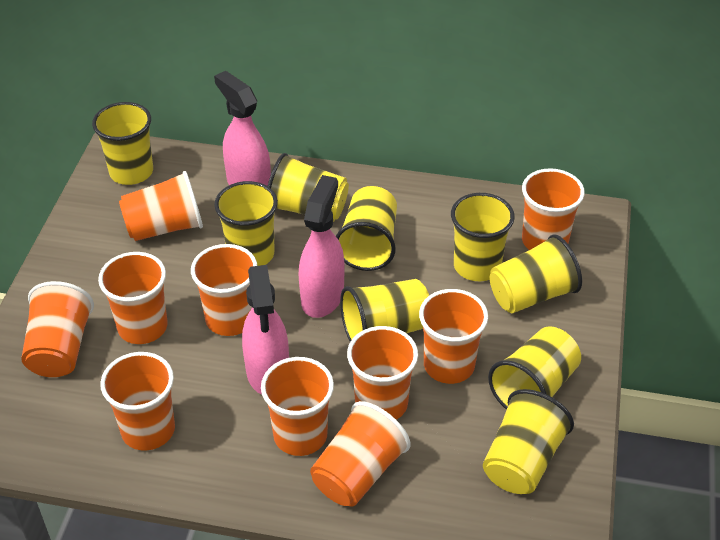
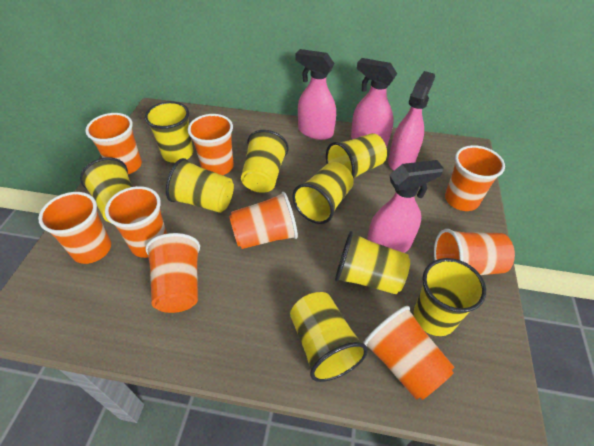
orange cup: [22,281,94,377] [98,252,168,344] [100,352,175,451] [119,171,203,241] [191,244,257,336] [261,357,334,456] [310,401,411,507] [347,326,418,420] [419,289,488,384] [522,168,585,250] = 10 -> [38,192,111,264] [85,113,142,174] [105,186,167,258] [146,233,200,313] [188,114,234,175] [229,192,298,249] [363,306,454,400] [434,229,515,275] [445,145,505,211] = 9
pink spray bottle: [214,71,271,186] [242,265,289,395] [299,175,345,318] = 3 -> [296,49,336,140] [351,58,397,147] [367,160,444,253] [388,71,435,170] = 4

